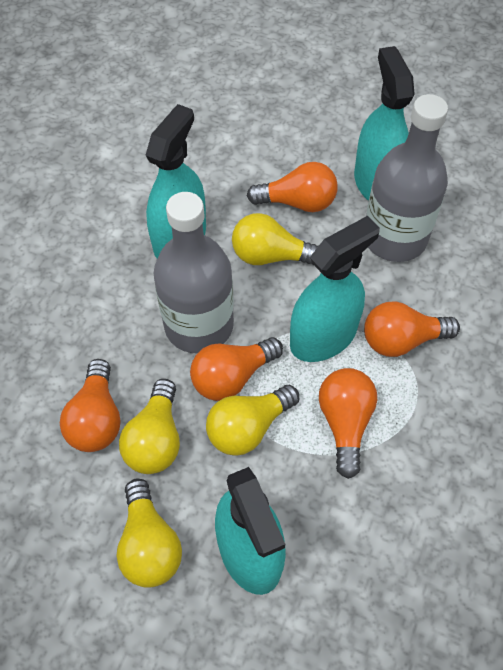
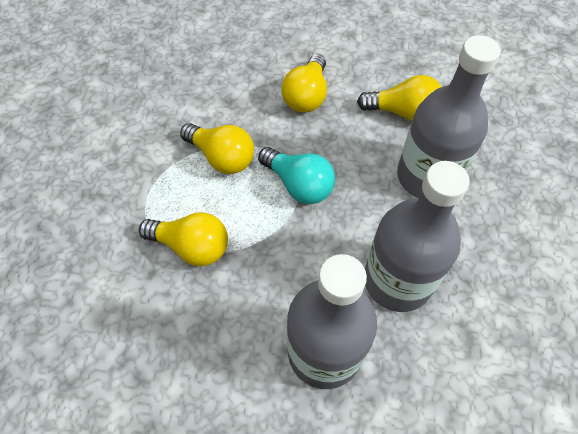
grey bottle: [154,192,234,353] [366,94,448,262] = 2 -> [287,254,377,389] [365,161,470,312] [397,35,501,198] = 3
orange light bulb: [60,359,120,452] [190,337,283,401] [247,162,338,212] [319,368,377,479] [364,301,460,357] = 5 -> none = 0
turquoise light bulb: none = 0 -> [258,147,335,204] = 1
turquoise spray bottle: [145,104,206,259] [215,467,286,595] [290,216,380,362] [354,46,415,201] = 4 -> none = 0

